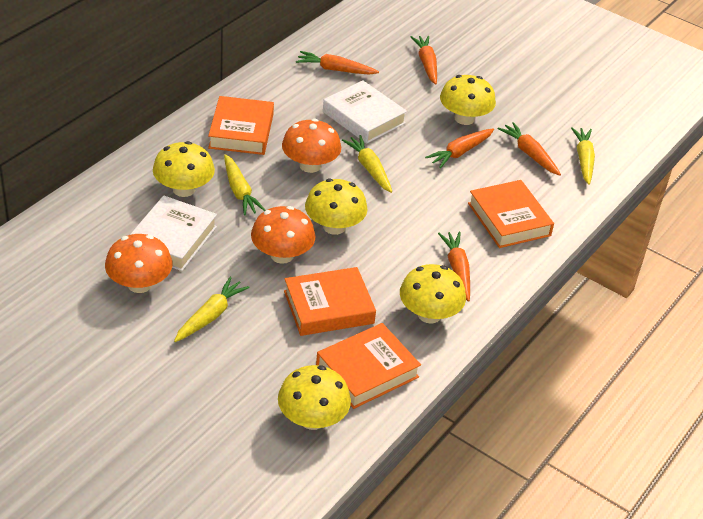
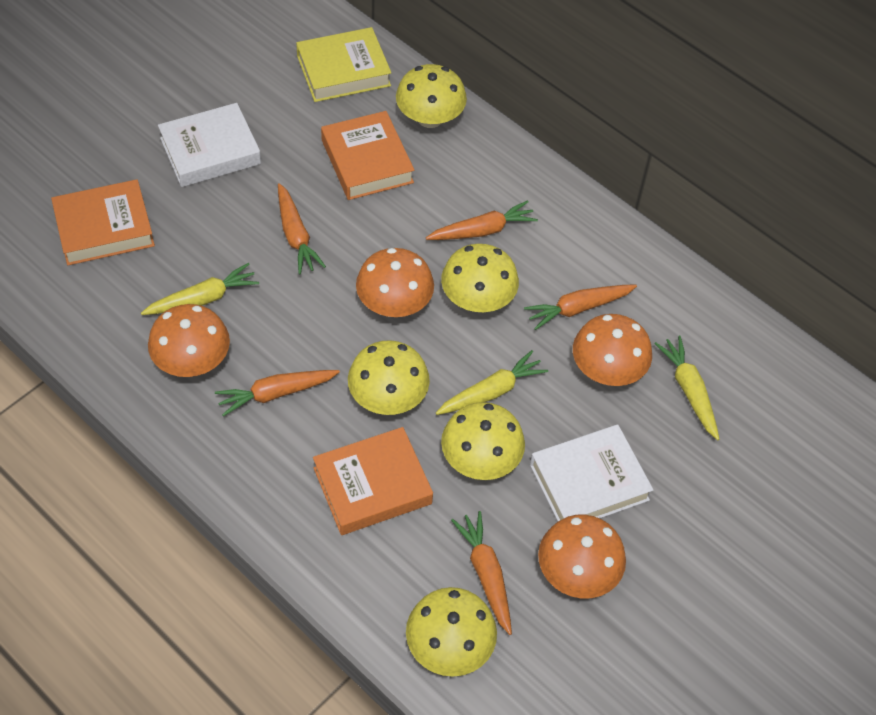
orange book: [208,96,274,155] [284,267,376,336] [316,323,421,409] [468,180,554,248] = 4 -> [51,179,155,265] [313,427,433,535] [321,111,414,200] = 3
orange mushroom: [105,234,172,293] [251,206,316,264] [282,119,341,173] = 3 -> [148,304,230,377] [356,248,434,317] [538,514,626,599] [573,314,652,386] = 4
yellow book: none = 0 -> [296,27,391,102] = 1
yellow carrot: [174,277,249,342] [224,154,266,216] [342,135,392,193] [571,127,595,185] = 4 -> [141,263,259,315] [436,350,548,415] [654,336,719,440] = 3

